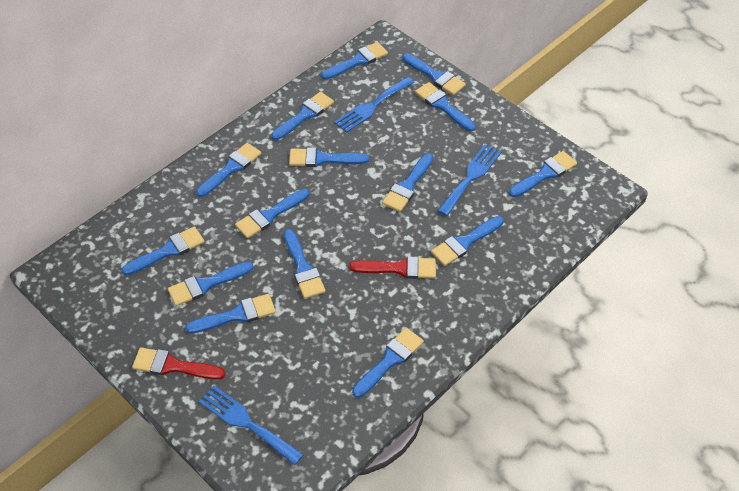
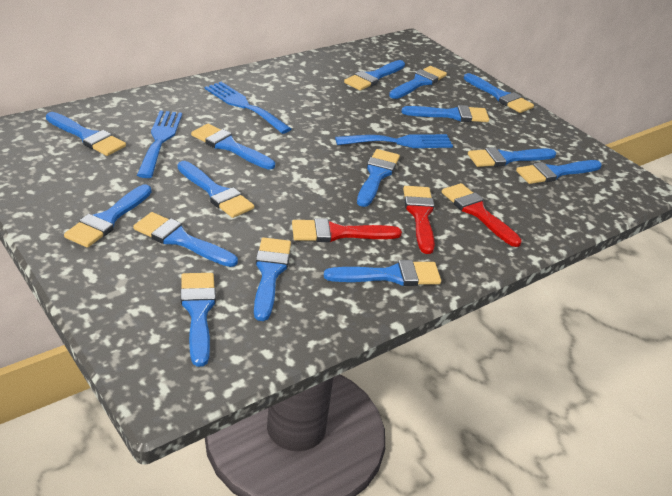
red brush: [132,347,226,380] [349,256,436,279] = 2 -> [292,218,402,242] [403,186,435,254] [442,183,522,247] = 3

